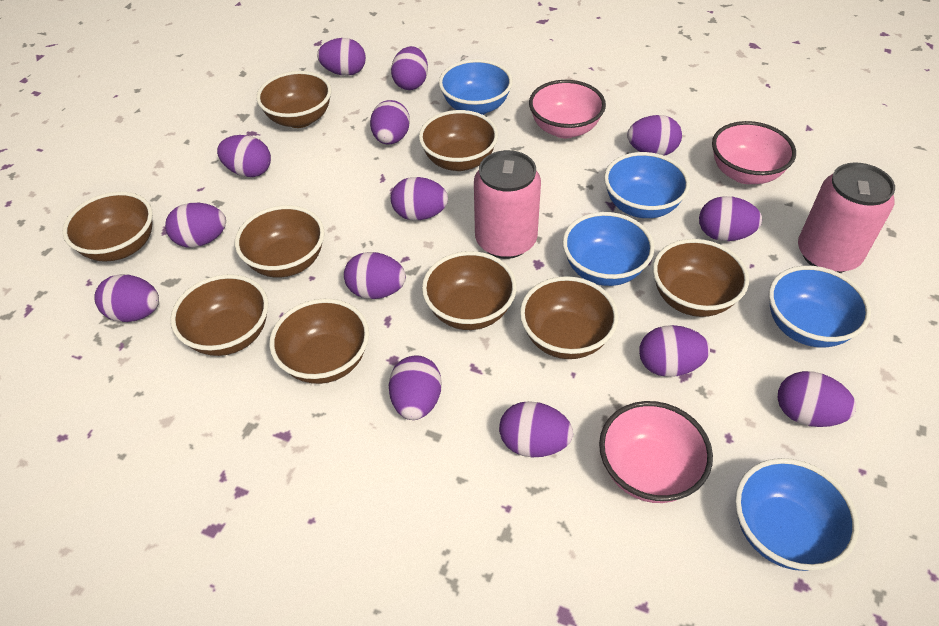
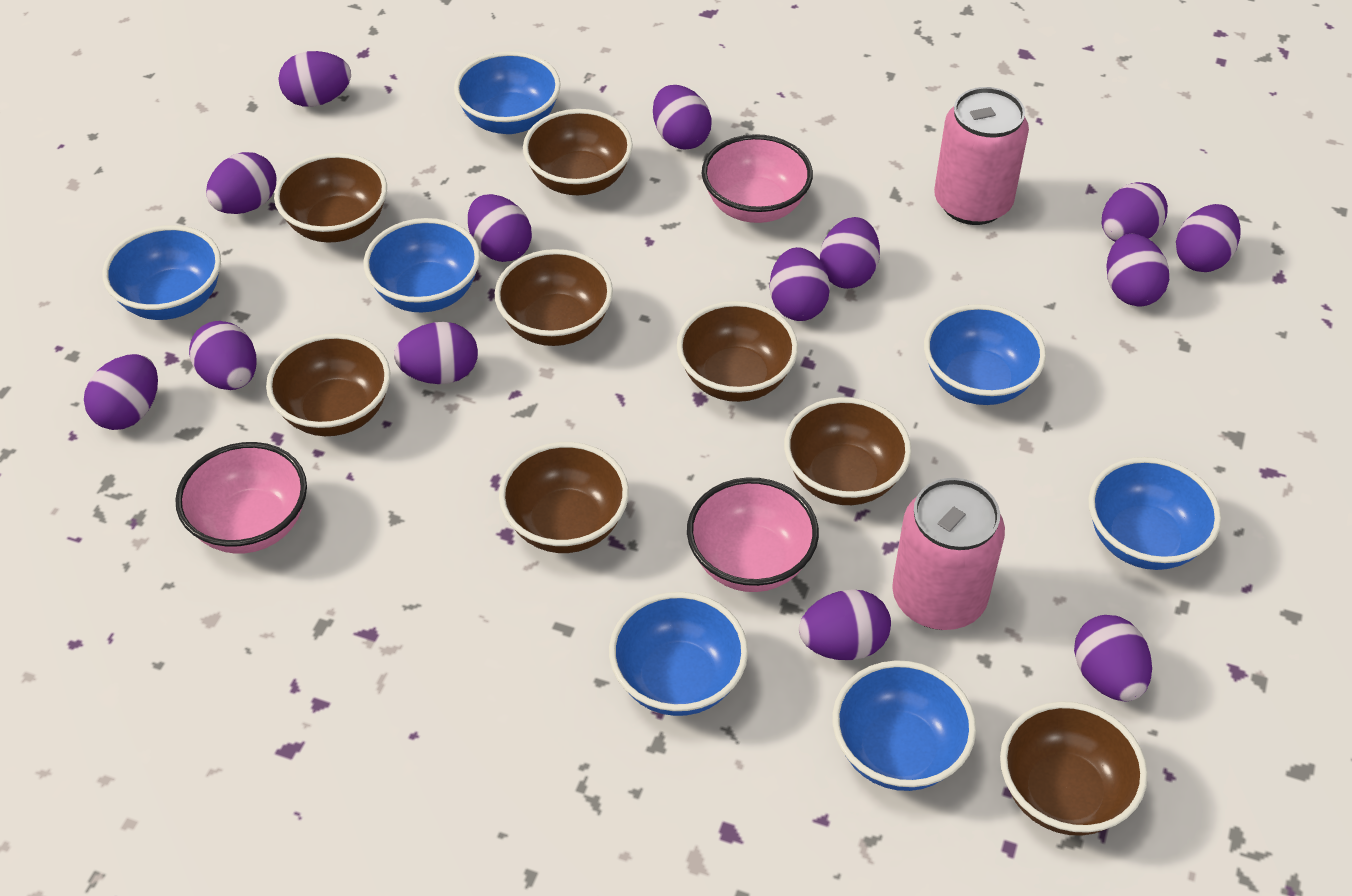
blue bowl: [439,59,513,115] [563,212,655,286] [604,152,690,218] [735,458,859,571] [769,266,871,348] = 5 -> [102,225,221,320] [364,218,480,312] [454,51,561,134] [609,592,748,716] [833,660,976,791] [924,304,1046,405] [1088,457,1221,570] = 7
brown bowl: [63,192,153,262] [170,274,268,356] [235,205,324,278] [256,71,331,128] [269,299,369,384] [419,110,498,171] [422,251,517,330] [520,276,618,359] [653,239,749,317] = 9 -> [266,333,390,436] [274,153,387,242] [495,249,613,346] [499,442,629,553] [523,109,633,195] [677,301,798,402] [784,397,912,505] [1000,701,1148,836] = 8

